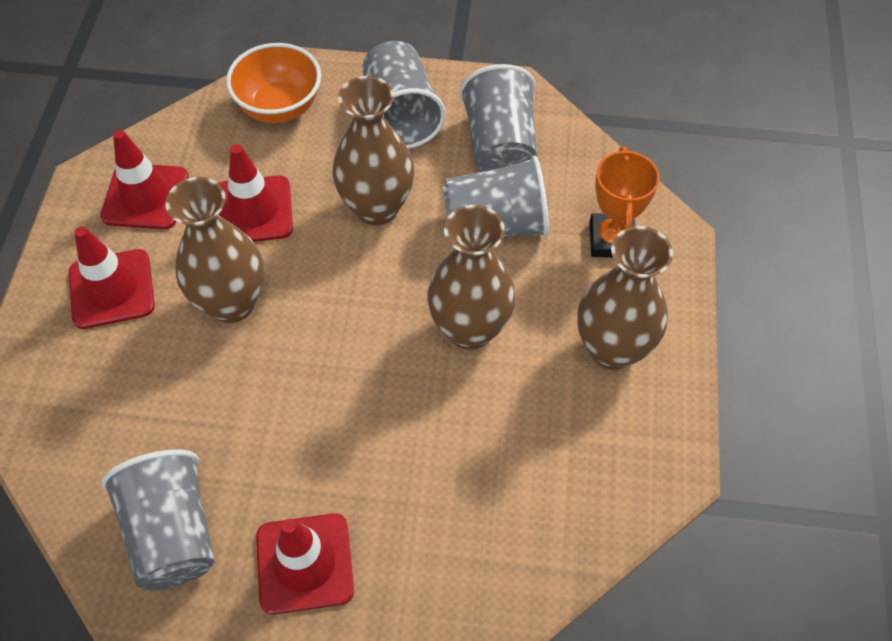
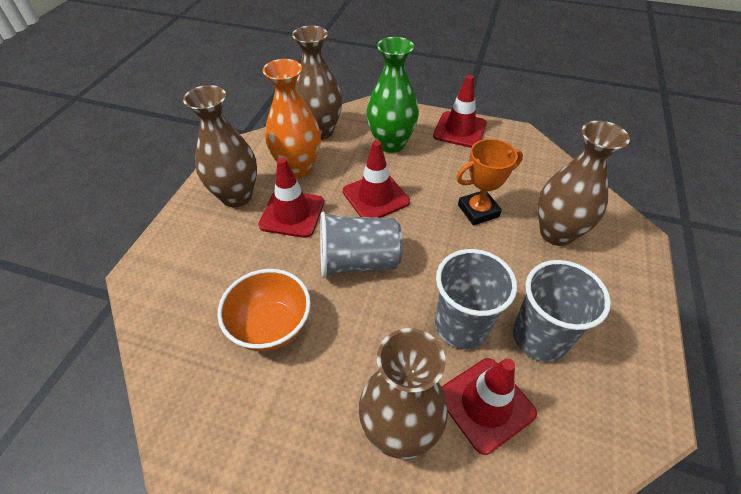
green vase: none = 0 -> [366,37,419,153] = 1
grey cup: [101,449,215,591] [362,41,446,149] [443,156,549,237] [459,64,538,172] = 4 -> [320,212,402,278] [435,249,517,349] [513,260,611,362] = 3
orange vase: none = 0 -> [263,59,321,178] = 1

